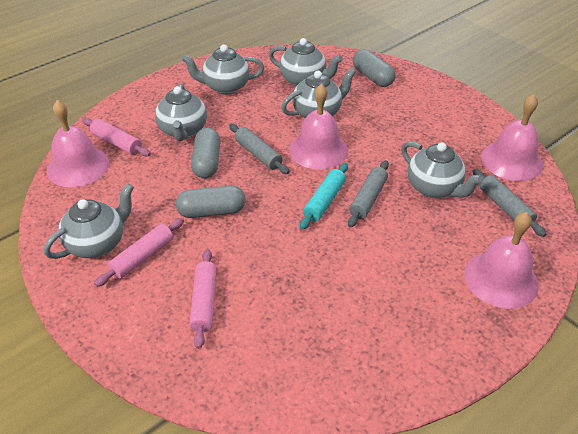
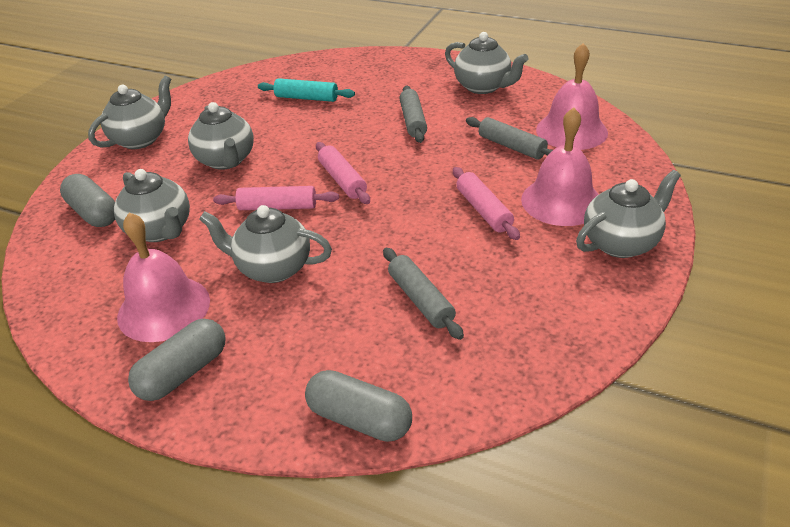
pink bell: [47,100,109,187] [289,84,348,170] [464,212,539,309] [481,94,543,181] = 4 -> [117,212,210,342] [521,107,599,226] [536,43,608,150] = 3

